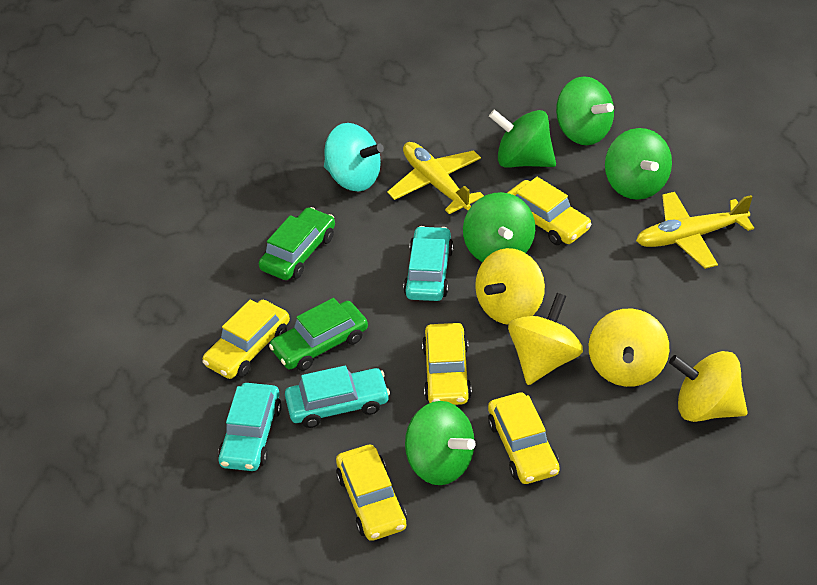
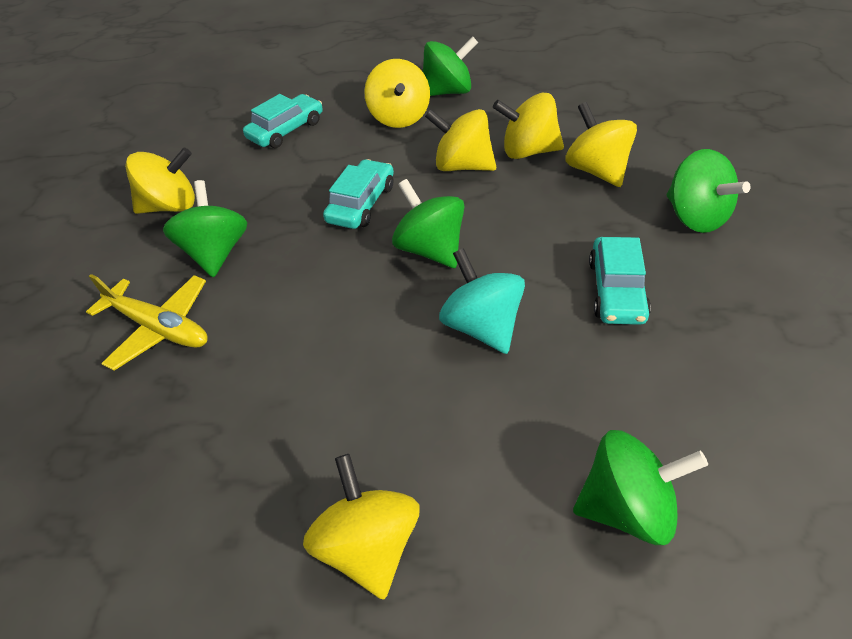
green car: [259,207,335,280] [269,298,368,371] = 2 -> none = 0
yellow car: [203,299,290,379] [336,444,407,541] [422,323,472,405] [488,392,560,484] [507,177,592,245] = 5 -> none = 0
yellow plane: [387,142,484,214] [636,192,754,269] = 2 -> [86,274,208,371] = 1
yellow spinning top: [475,248,545,324] [508,293,583,385] [589,309,669,387] [669,351,748,422] = 4 -> [125,148,195,214] [303,454,420,600] [364,59,430,128] [425,109,496,171] [493,93,564,159] [565,102,637,187] = 6

